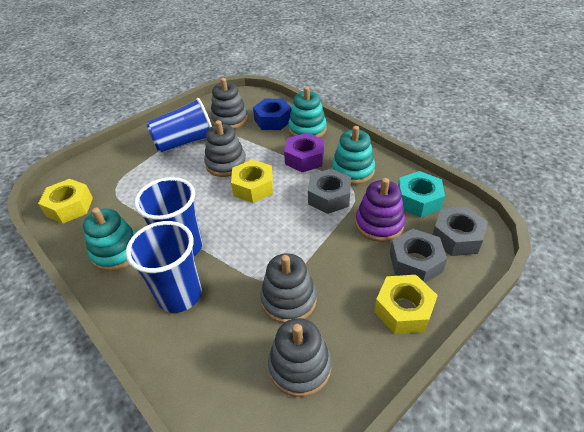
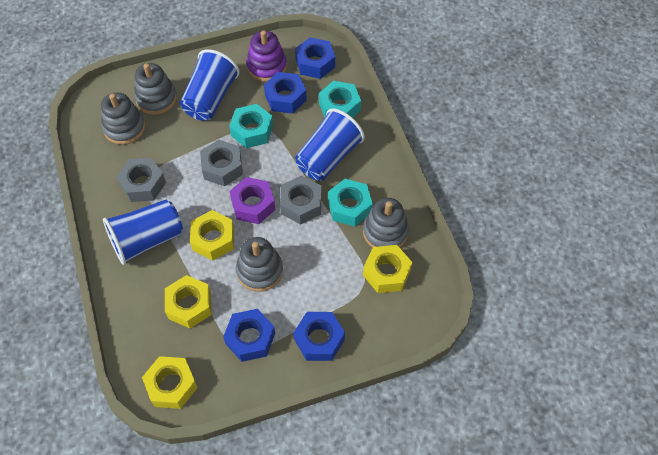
blue nut: [253,99,291,130] = 1 -> [223,309,275,362] [264,72,307,114] [293,312,345,361] [295,37,335,79] = 4
turquoise nut: [398,171,445,217] = 1 -> [229,104,273,148] [319,81,361,118] [328,179,373,227] = 3
turquoise stacking toy: [83,208,136,271] [288,87,327,138] [332,126,375,184] = 3 -> none = 0
yellow nut: [38,179,93,224] [231,160,273,203] [374,275,438,334] = 3 -> [142,356,198,409] [165,275,212,328] [190,210,234,261] [363,245,412,293] = 4

